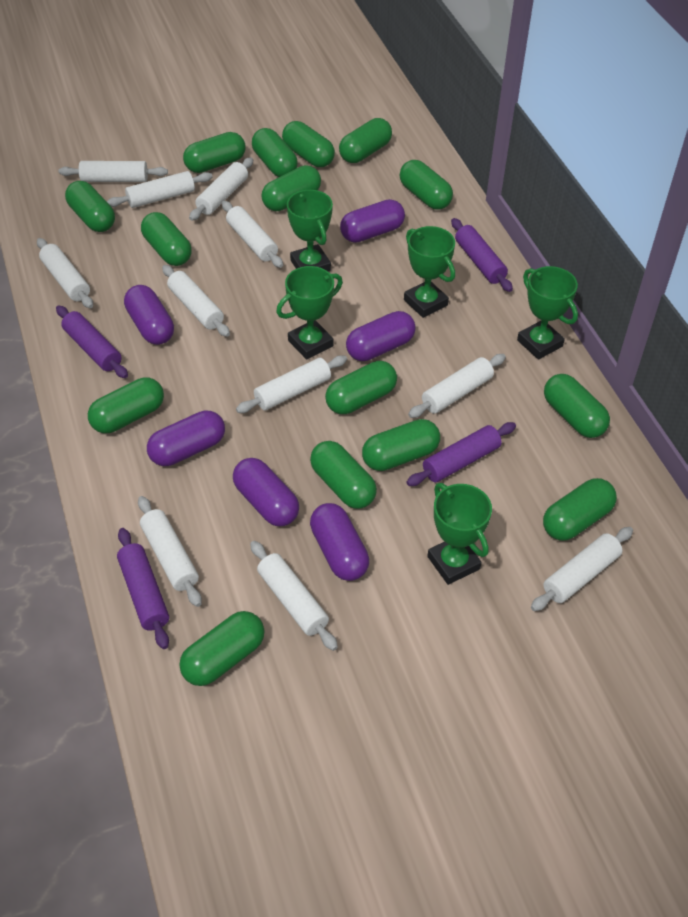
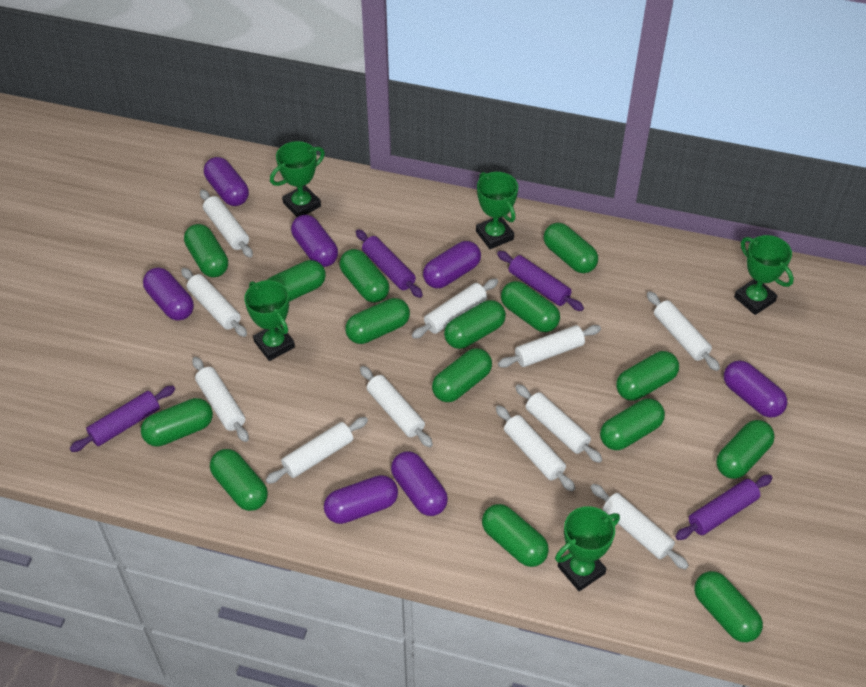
purple capsule: [124,285,174,345] [147,411,225,466] [233,458,299,526] [310,503,369,581] [340,199,405,243] [346,311,416,361] = 6 -> [143,268,194,321] [204,157,249,206] [291,215,338,267] [324,475,398,524] [391,451,448,516] [423,241,481,288] [724,361,787,418] = 7

